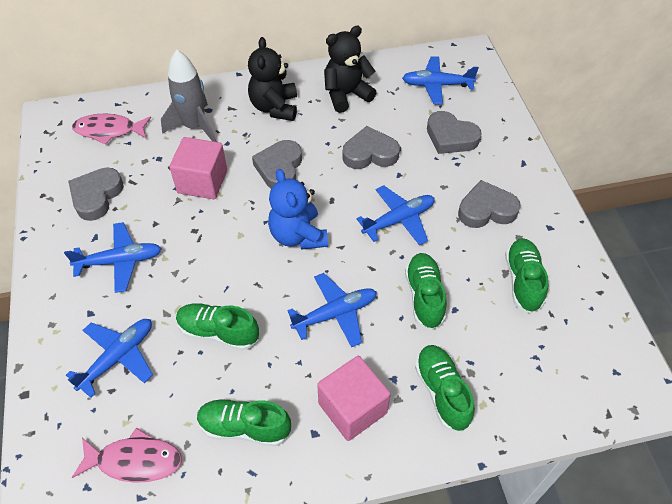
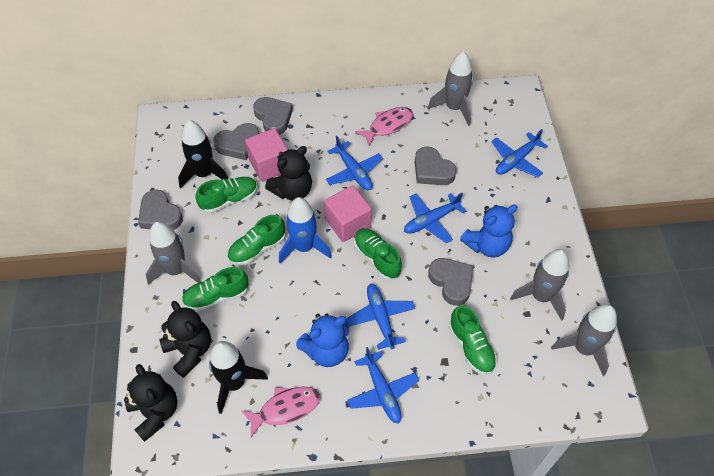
black rocket: none = 0 -> [178,120,228,189] [209,341,268,414] = 2
black teddy bear: [248,37,297,121] [324,26,377,113] = 2 -> [124,364,177,442] [159,301,211,378] [265,146,312,201] = 3
blue rocket: none = 0 -> [279,197,332,263] = 1
blue teddy bear: [268,169,328,250] = 1 -> [296,314,349,367] [460,204,518,258] = 2
grey rocket: [161,50,217,142] = 1 -> [146,221,201,285] [428,51,473,126] [510,249,569,321] [551,304,617,376] = 4

